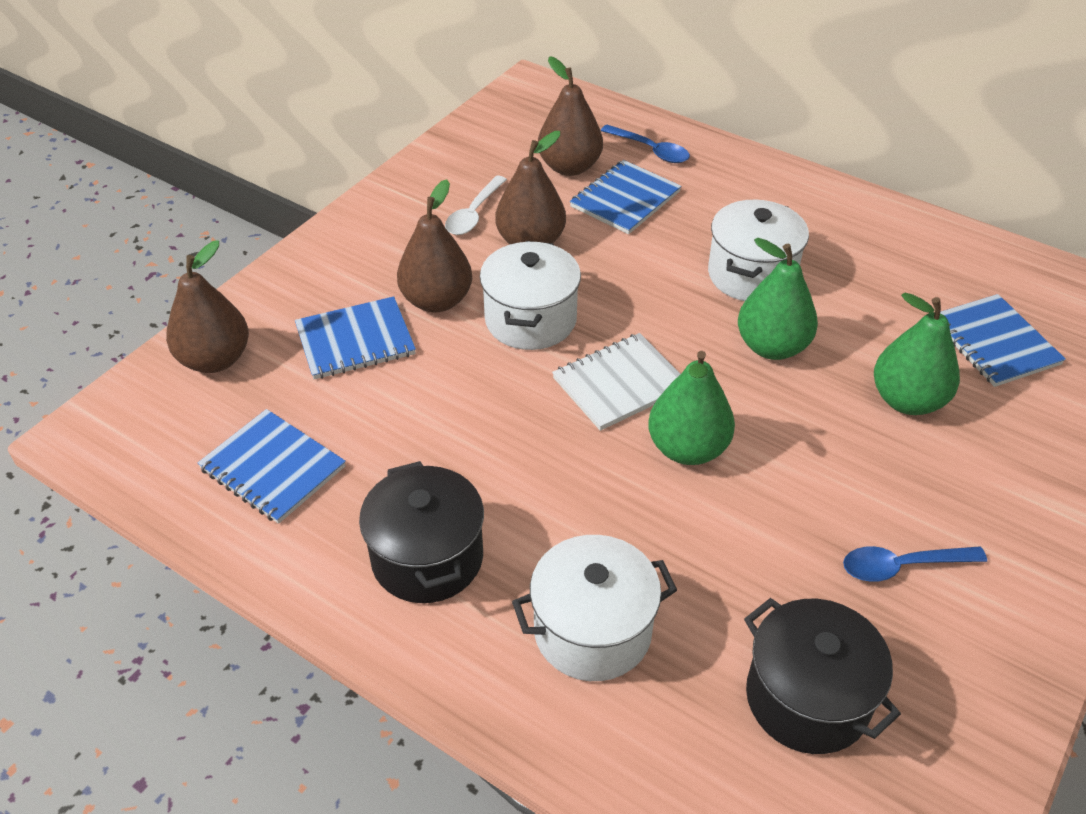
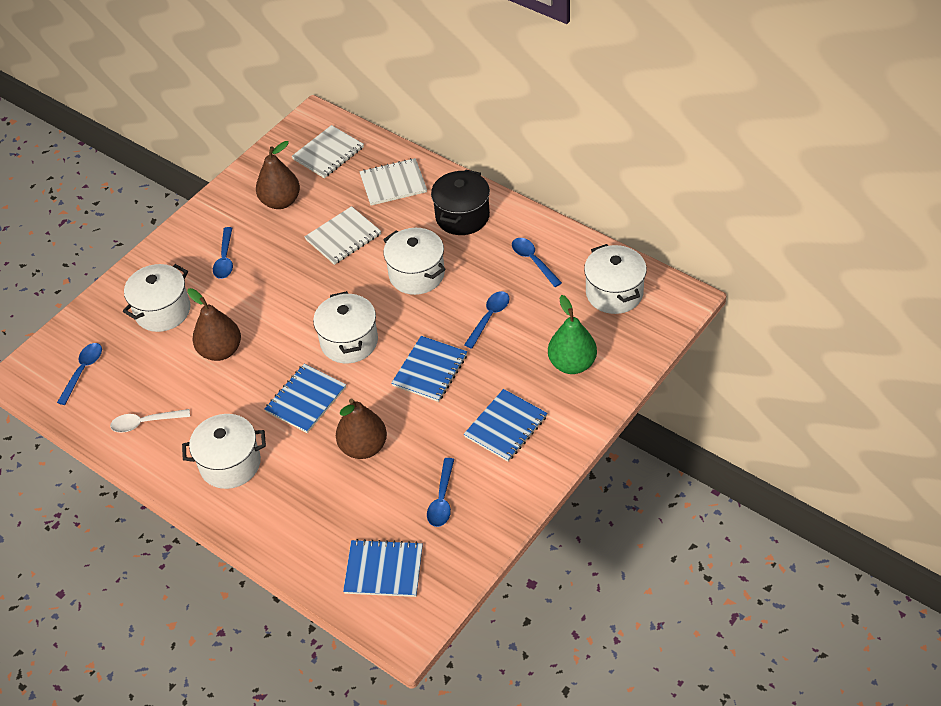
black pot: [359,461,484,603] [744,598,901,754] = 2 -> [431,169,490,235] = 1
blue spoon: [600,125,690,163] [843,546,987,582] = 2 -> [57,343,102,405] [213,227,233,279] [427,458,454,527] [464,291,509,349] [512,238,562,287] = 5
brown pear: [166,240,249,373] [397,179,472,312] [496,131,566,244] [538,56,603,176] = 4 -> [187,288,241,361] [256,141,300,209] [336,399,387,459] = 3
green pear: [648,351,735,465] [738,238,818,360] [874,293,960,415] = 3 -> [548,295,597,374] = 1
white notebook: [552,333,680,431] = 1 -> [292,125,364,178] [304,206,381,265] [360,158,427,205] = 3
white pot: [480,241,581,350] [512,535,677,681] [708,200,809,301] = 3 -> [123,264,190,332] [182,414,266,489] [313,291,378,363] [383,228,446,295] [584,244,647,314] = 5

